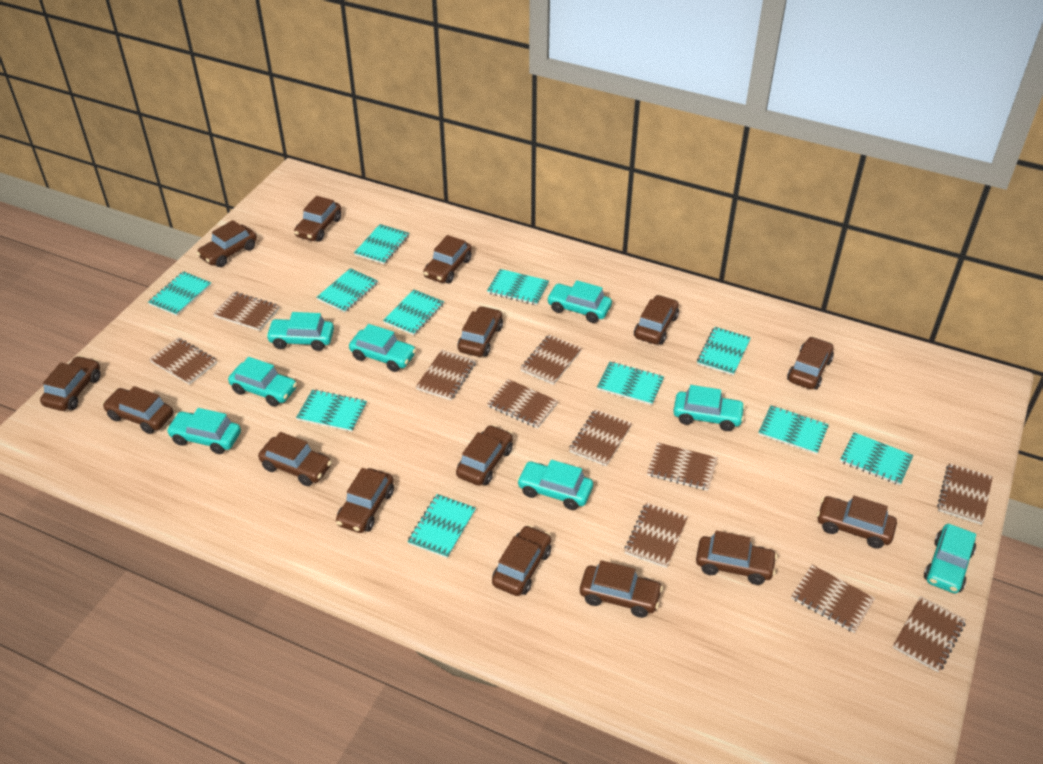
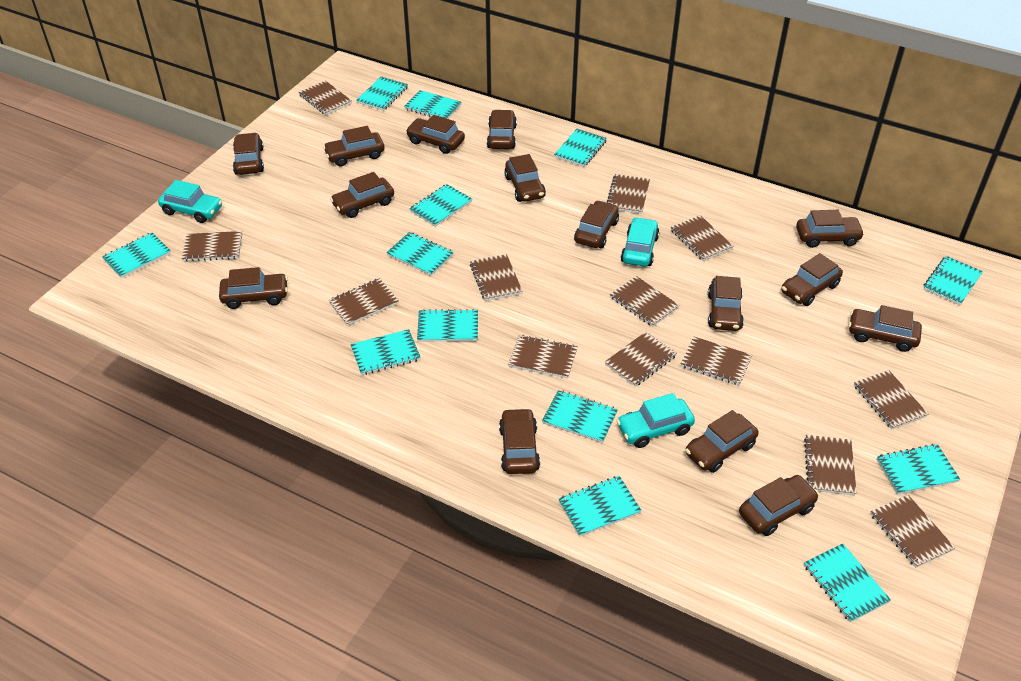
brown notebook: [149,338,217,385] [213,292,280,331] [416,350,476,400] [487,379,558,428] [520,335,582,385] [569,410,632,466] [624,503,688,568] [647,442,718,491] [791,565,875,633] [893,596,966,672] [937,463,993,525] = 11 -> [182,231,242,262] [299,81,352,115] [328,278,399,326] [470,254,523,301] [508,335,578,378] [605,332,677,387] [607,174,650,214] [610,276,680,327] [671,215,734,261] [681,337,752,386] [804,435,857,495] [854,370,928,430] [871,495,955,568] = 13
turquoise car: [166,408,241,454] [228,357,297,407] [266,312,334,351] [349,324,416,372] [517,460,593,510] [547,280,612,323] [673,385,745,431] [924,524,976,593] = 8 -> [158,180,222,223] [616,393,695,448] [621,217,659,267] = 3
turquoise notebook: [148,271,211,316] [296,389,367,432] [316,268,378,313] [354,224,409,264] [383,289,444,335] [407,494,476,558] [487,269,549,305] [597,361,664,405] [697,327,751,376] [758,405,829,454] [840,432,914,485] = 11 -> [102,232,171,278] [351,329,421,375] [356,77,408,111] [386,232,454,276] [404,90,461,119] [410,184,472,227] [417,309,478,342] [542,390,618,443] [554,129,607,167] [559,476,642,537] [804,544,891,623] [876,444,960,495] [923,256,983,305] = 13

